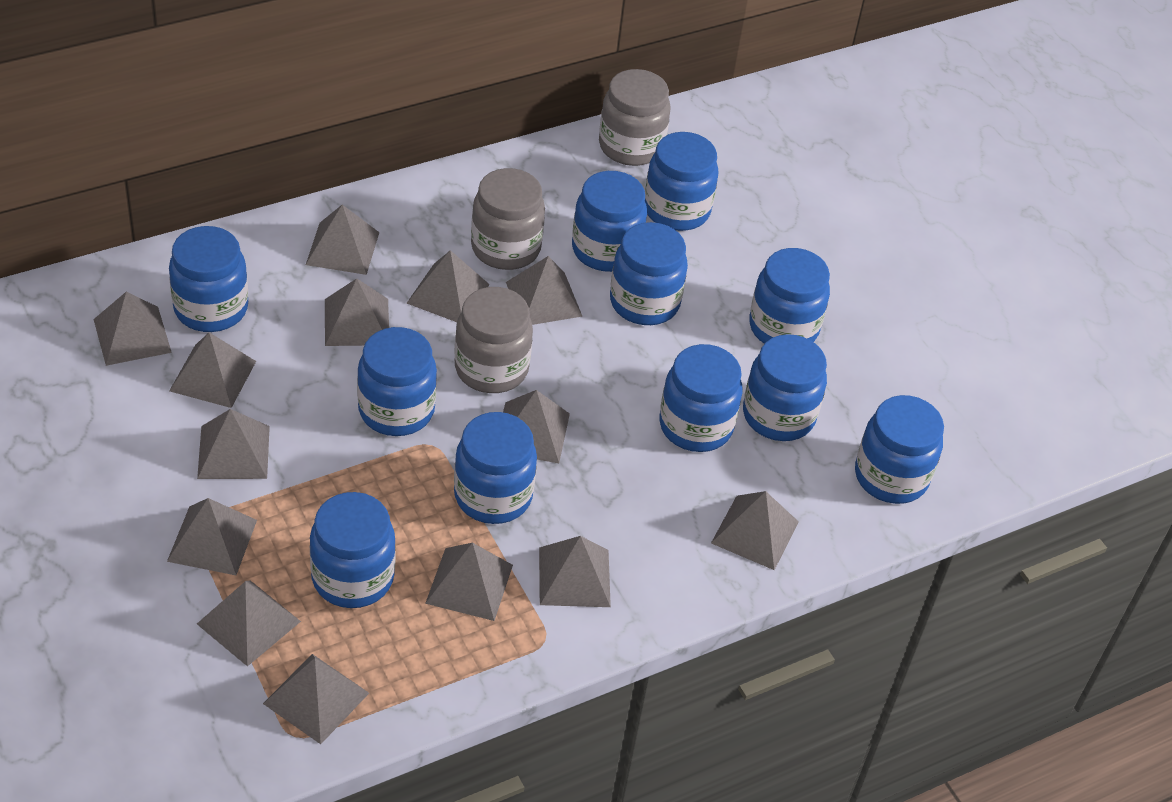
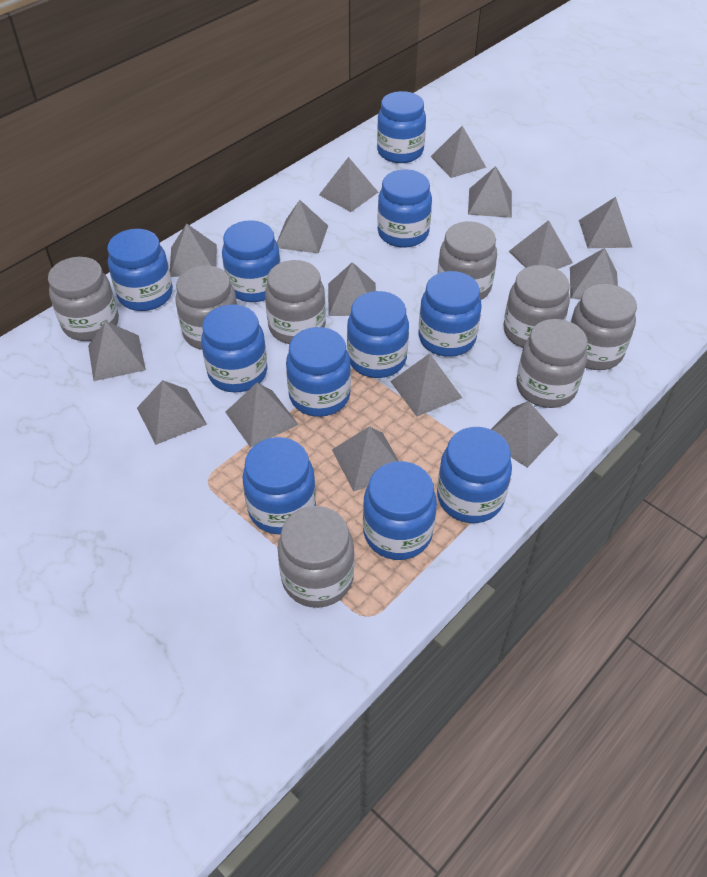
grey jar: [454,287,533,393] [471,168,545,270] [599,69,671,166] = 3 -> [48,257,119,341] [175,265,238,350] [265,260,326,344] [277,506,355,608] [437,221,497,300] [504,265,570,348] [516,319,588,408] [570,284,637,370] = 8
grey pyramid: [94,292,172,366] [167,498,257,575] [169,332,256,408] [197,409,270,479] [197,580,301,667] [263,654,369,744] [306,205,379,275] [325,278,389,346] [407,250,490,322] [425,543,513,621] [503,390,570,463] [506,256,583,325] [539,536,611,607] [711,491,799,570] = 14 -> [88,321,146,381] [137,380,207,445] [170,223,217,277] [225,383,299,448] [277,200,328,254] [319,157,378,212] [328,262,376,316] [332,426,399,492] [390,353,462,417] [431,126,487,178] [468,166,512,218] [491,401,558,468] [509,220,573,269] [570,248,618,299] [579,197,633,248] = 15

